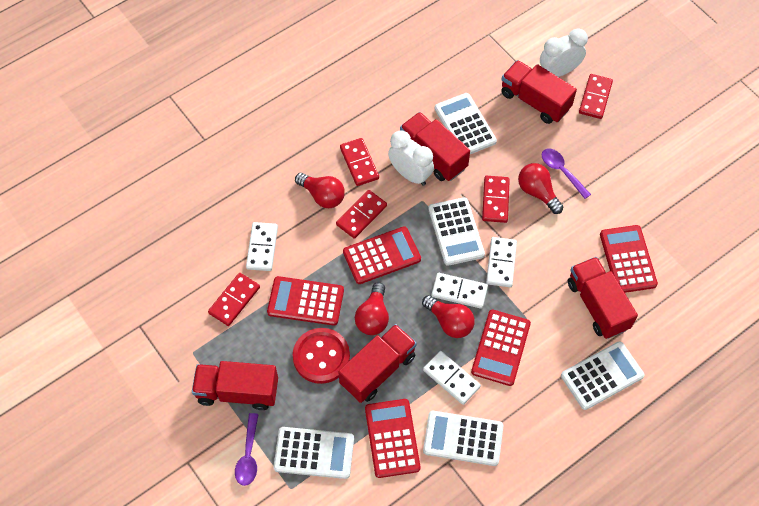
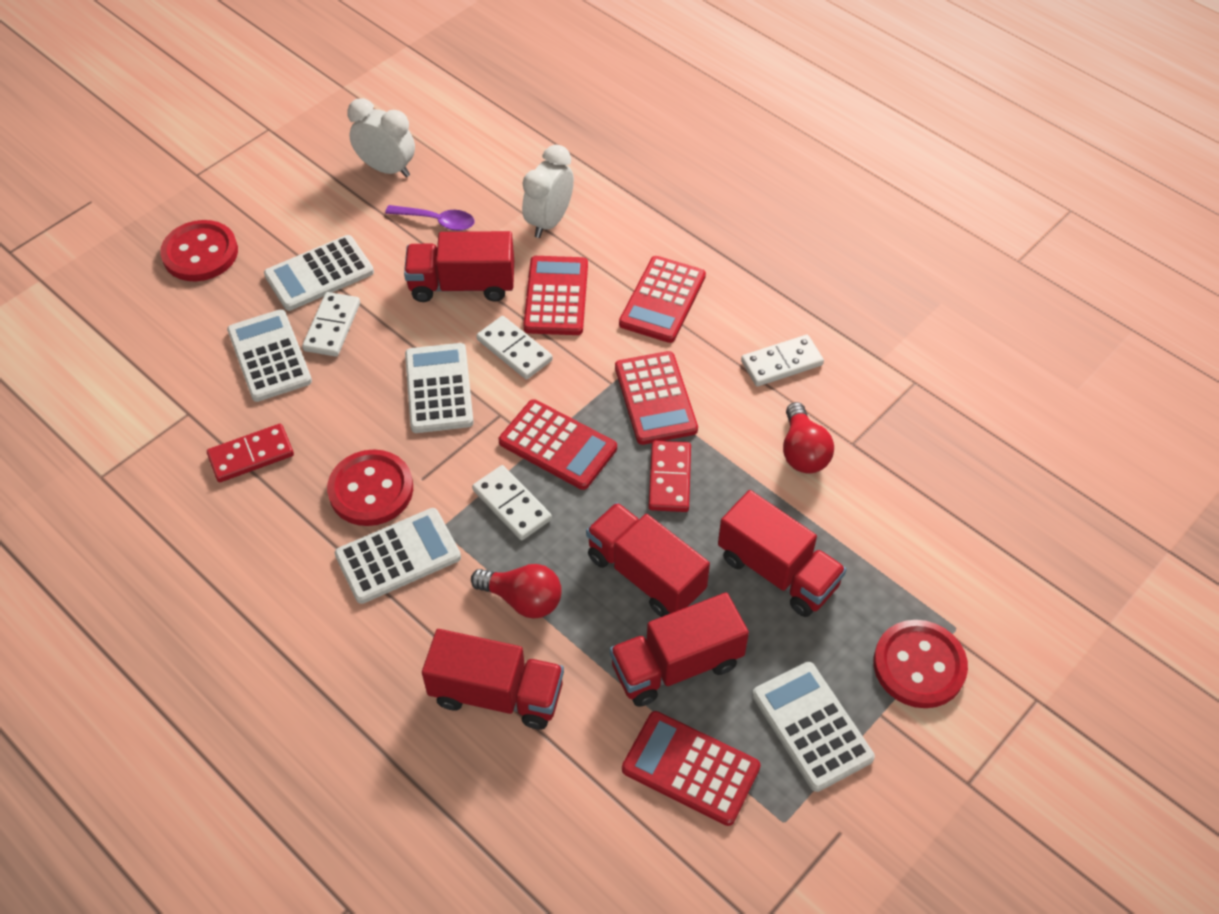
purple spoon: [235,413,259,486] [542,149,591,199] = 2 -> [385,205,475,231] = 1
red button: [293,328,350,384] = 1 -> [160,220,238,281] [327,450,413,526] [874,620,968,708] = 3
red domino: [208,273,260,326] [336,190,387,239] [340,138,379,186] [482,176,510,223] [579,74,613,119] = 5 -> [207,424,294,482] [649,441,691,512] = 2
red light bulb: [295,173,345,208] [355,282,389,335] [422,295,475,338] [518,163,563,214] = 4 -> [471,564,562,618] [783,402,834,473] = 2

